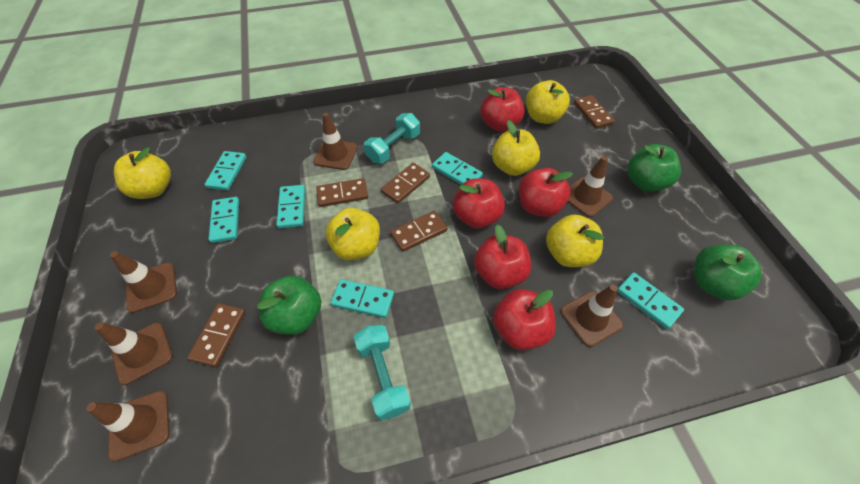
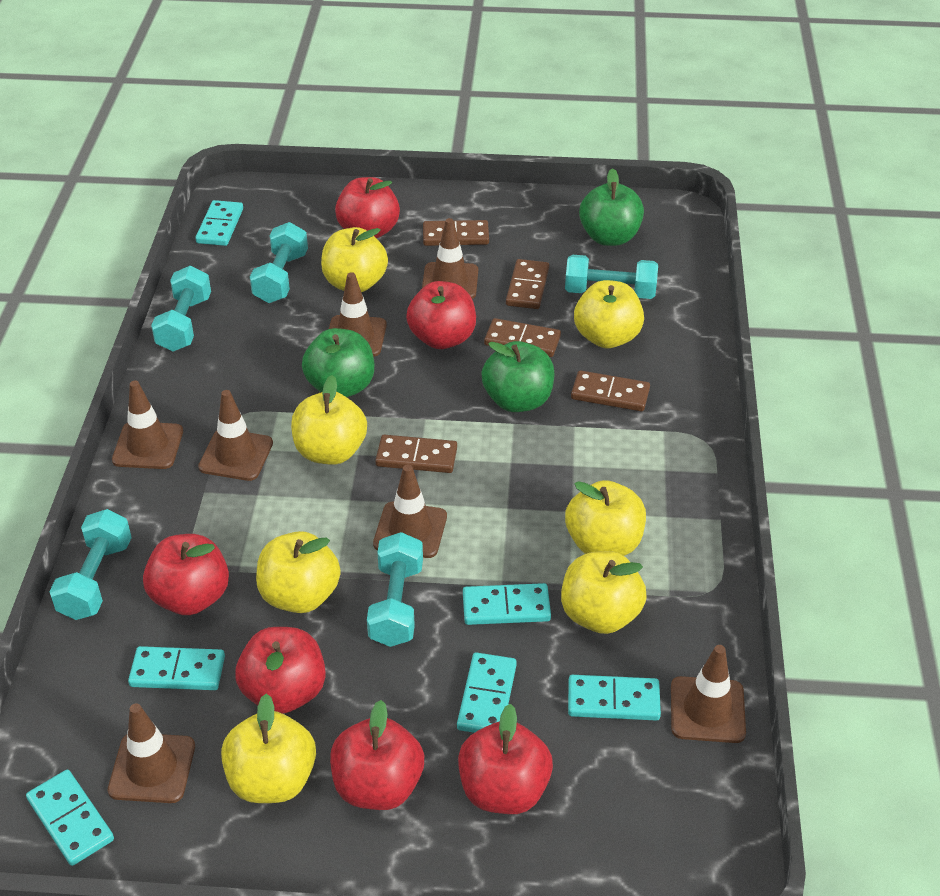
brown traffic cone: [86,391,170,461] [95,322,173,385] [110,251,177,313] [313,113,357,170] [560,285,623,347] [567,156,613,217] = 6 -> [108,703,195,803] [112,381,183,469] [198,390,273,481] [329,272,387,357] [373,465,447,558] [422,218,478,299] [671,645,746,743] = 7
red apple: [453,178,505,229] [474,225,531,289] [481,87,525,131] [493,289,556,350] [519,168,573,217] = 5 -> [143,534,229,615] [235,627,326,714] [330,700,424,810] [335,177,400,238] [406,281,476,349] [458,704,553,814] = 6
turquoise dumbbell: [354,325,411,421] [364,113,420,163] = 2 -> [49,509,132,620] [151,266,211,352] [250,222,308,303] [367,532,423,647] [565,255,658,299] = 5
yellow apple: [114,147,171,199] [325,208,380,260] [492,120,540,176] [526,80,570,124] [546,215,604,267] = 5 -> [221,694,316,803] [256,531,340,613] [291,375,367,465] [321,227,388,292] [561,551,647,634] [565,480,646,556] [574,280,644,348] = 7

